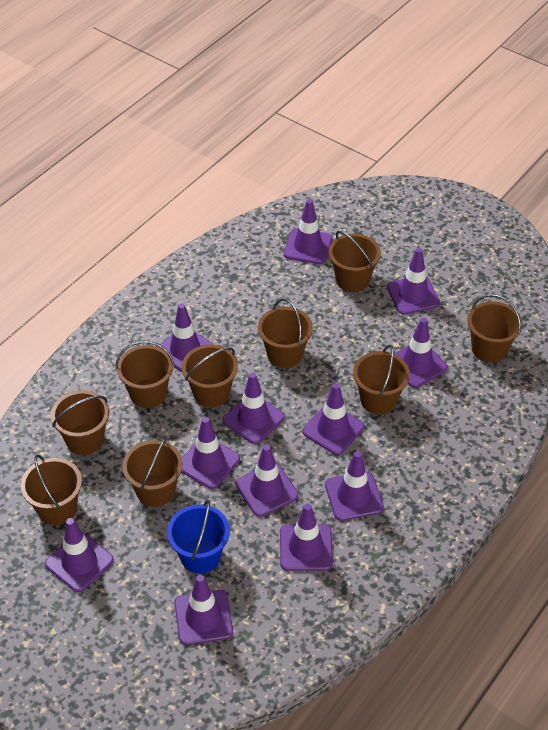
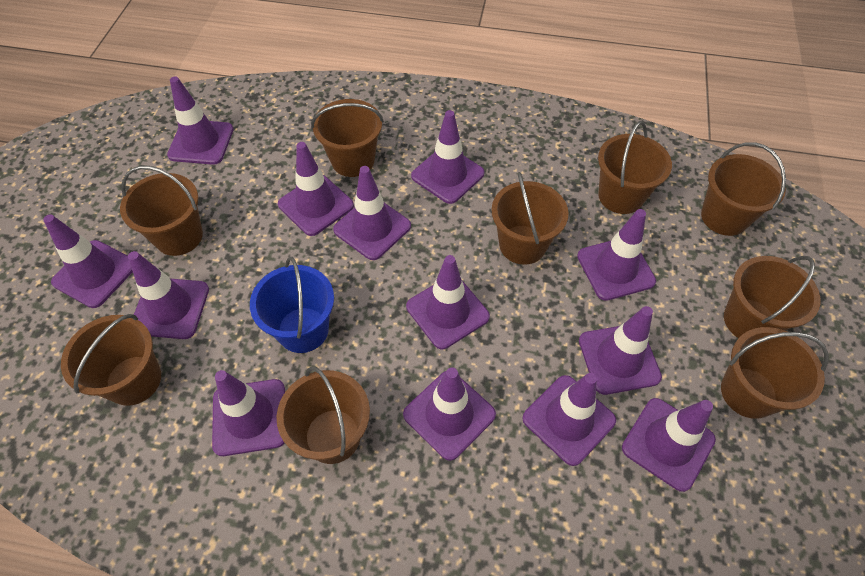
purple traffic cone: [45,518,114,592] [160,303,214,372] [174,575,233,645] [181,417,240,489] [223,373,285,444] [235,444,299,517] [280,503,333,571] [284,199,332,264] [302,383,364,455] [325,451,384,521] [387,248,440,315] [394,318,448,388] = 12 -> [43,214,133,308] [128,251,209,339] [167,76,234,165] [212,370,285,456] [278,142,354,236] [333,166,411,260] [403,367,496,461] [406,255,490,349] [411,110,485,204] [522,373,616,466] [577,209,656,301] [579,306,662,395] [622,398,716,492] = 13

